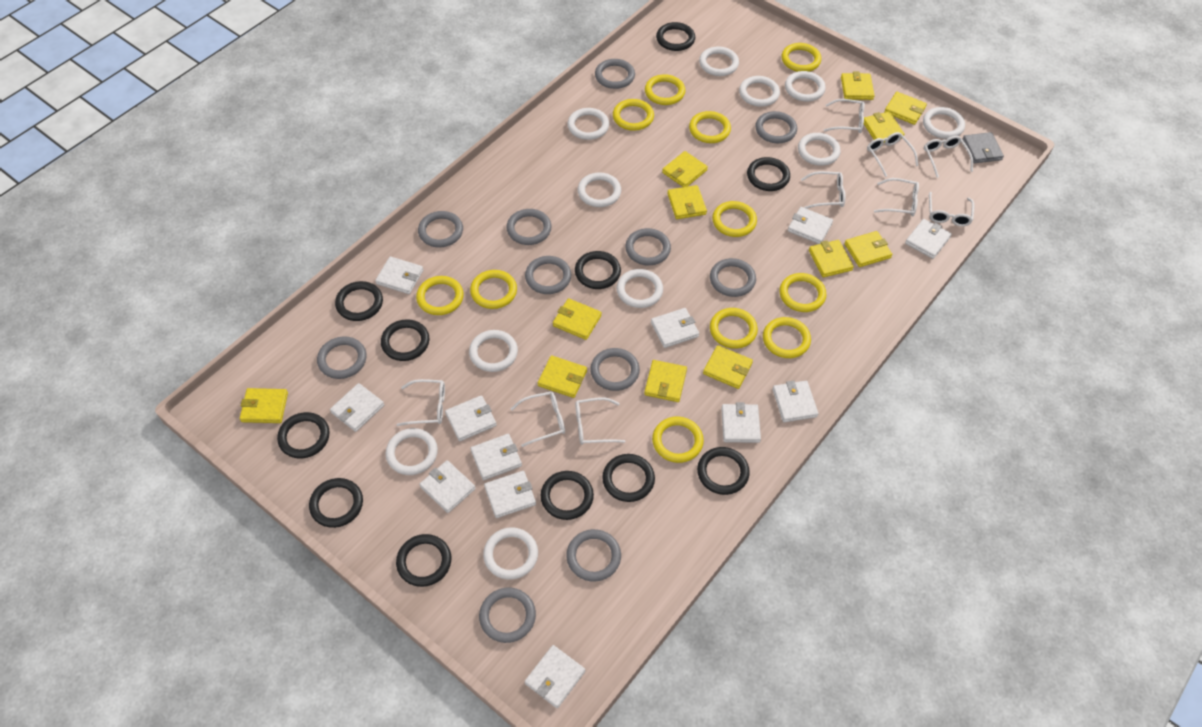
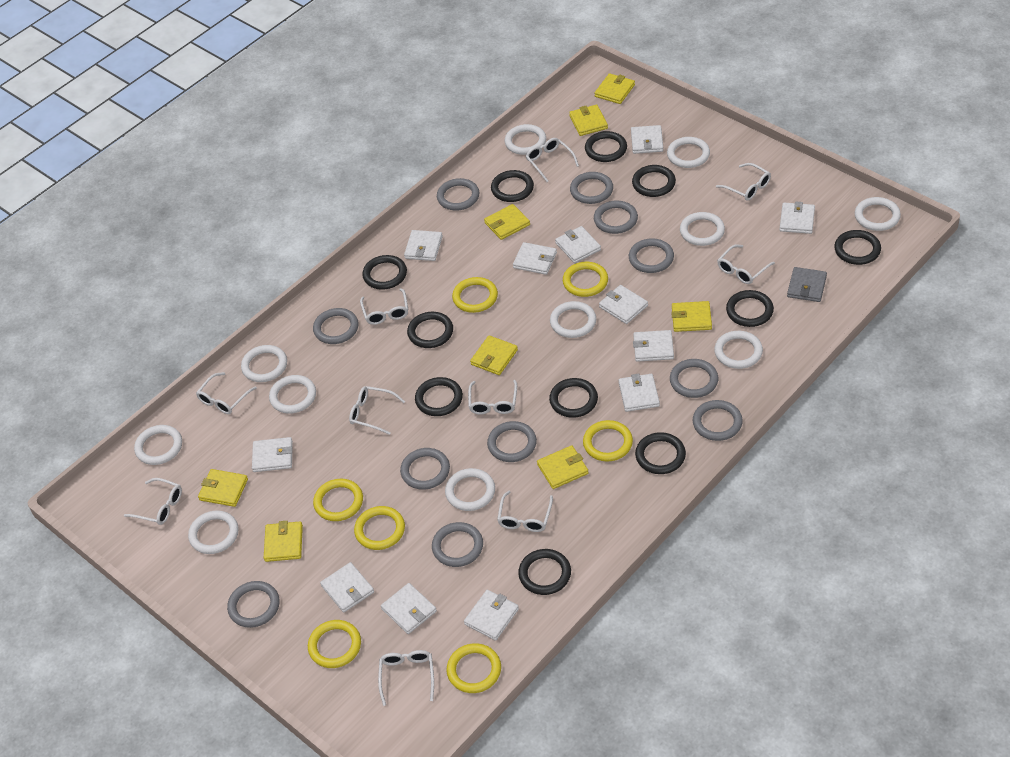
white glasses: [397,379,445,426] [511,392,565,447] [575,397,626,445] [801,171,846,209] [824,99,865,133] [867,132,918,177] [874,178,919,216] [924,136,973,178] [929,192,974,226] = 9 -> [124,478,182,525] [196,372,257,414] [349,386,405,435] [360,288,408,325] [378,650,434,706] [468,380,517,415] [497,491,553,532] [526,138,579,182] [716,163,771,201] [717,245,775,284] = 10
yellow ring: [416,276,464,315] [470,270,517,309] [613,99,654,131] [645,74,686,105] [652,417,704,463] [689,111,731,143] [710,308,758,349] [712,201,757,237] [763,317,811,358] [779,273,826,312] [782,43,821,72] = 11 -> [308,620,361,668] [313,479,363,521] [354,506,405,550] [446,643,501,693] [452,277,498,313] [563,262,608,297] [583,420,633,462] = 7
yellow wallet: [240,388,288,423] [538,355,587,398] [553,298,602,340] [644,360,687,402] [662,151,708,187] [667,185,707,219] [703,345,753,389] [809,240,854,277] [841,72,875,100] [844,231,892,267] [864,112,905,143] [884,92,927,125] = 12 -> [198,469,248,507] [264,521,303,562] [470,335,518,375] [484,204,530,240] [537,445,588,489] [569,105,608,136] [594,73,635,104] [671,301,712,332] = 8

